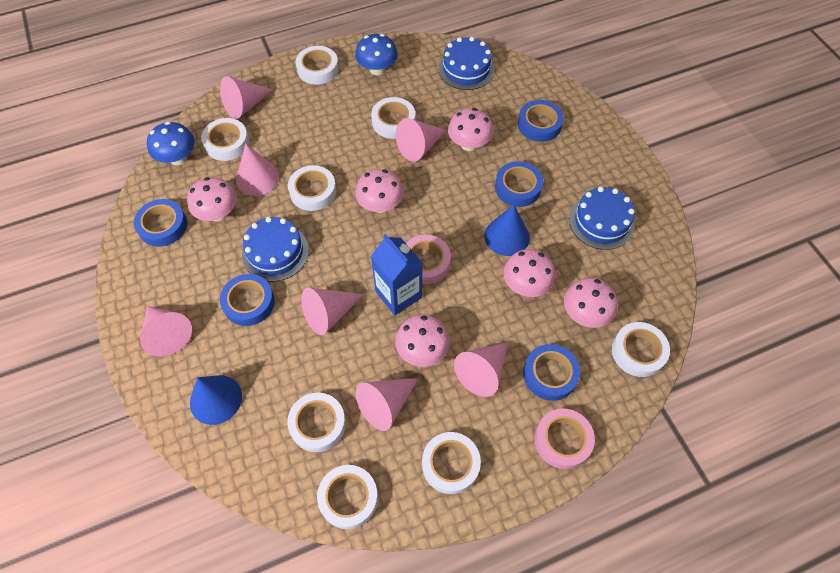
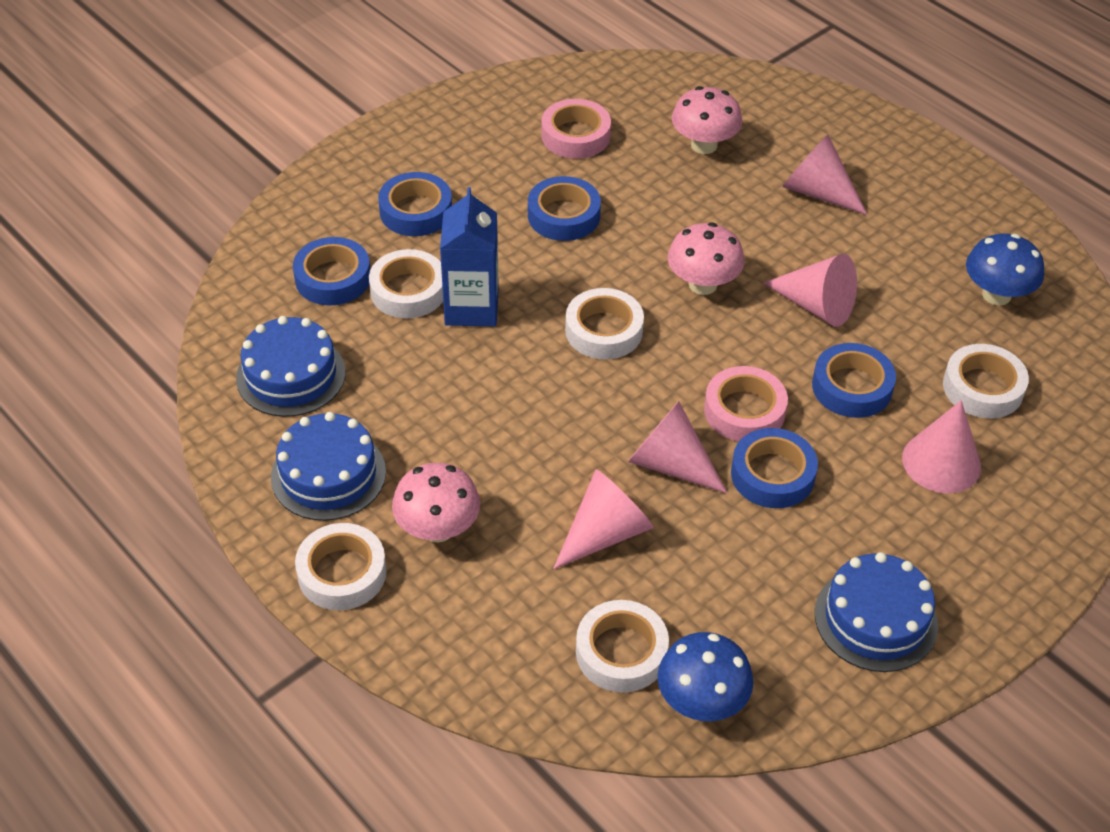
blue cone: [190,375,242,425] [484,205,530,256] = 2 -> none = 0
pink cone: [140,306,192,357] [220,76,273,119] [236,144,279,196] [301,288,364,335] [356,378,419,431] [396,118,447,162] [454,343,508,397] = 7 -> [553,469,654,569] [628,401,727,493] [763,254,857,327] [783,135,867,215] [902,400,981,493] = 5
pink mushroom: [187,177,237,221] [355,169,404,213] [395,315,450,367] [448,108,493,151] [503,249,555,297] [564,278,618,328] = 6 -> [392,463,480,543] [668,222,744,295] [672,86,742,154] = 3
white tape: [201,118,249,161] [287,393,346,452] [288,165,336,211] [296,46,339,85] [317,465,378,529] [371,97,415,139] [422,432,481,494] [612,322,670,377] = 8 -> [295,523,387,610] [369,249,443,319] [565,288,644,359] [576,600,669,693] [943,344,1029,418] = 5

